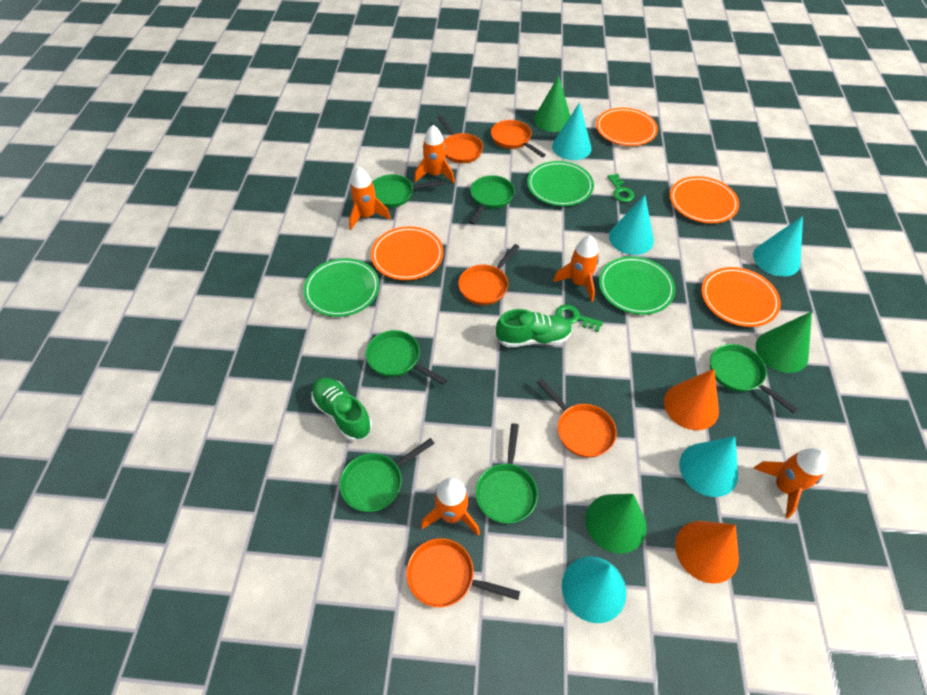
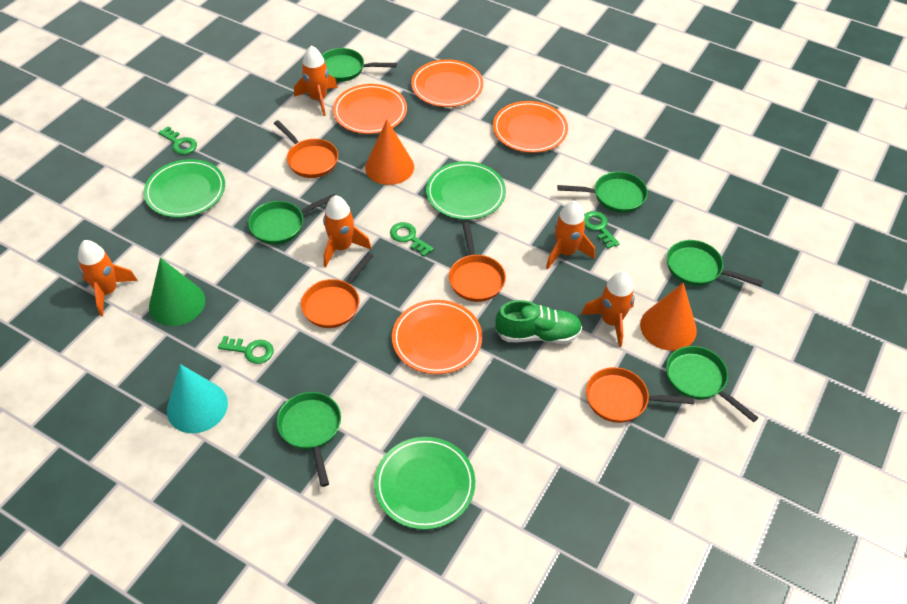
green cone: [534,75,570,132] [585,494,646,554] [756,311,812,373] = 3 -> [149,258,205,326] = 1
green key: [555,305,603,332] [607,174,635,202] = 2 -> [158,126,197,155] [218,336,274,364] [390,222,434,257] [584,211,620,249] = 4
green shoe: [311,378,372,441] [496,309,572,347] = 2 -> [495,300,582,344] = 1
orange pan: [406,538,520,607] [438,116,483,163] [458,244,519,305] [491,120,546,158] [536,378,617,458] = 5 -> [274,120,338,178] [301,253,373,328] [449,222,506,302] [586,367,695,423] = 4
turquoise cone: [552,103,592,160] [562,556,626,623] [609,195,654,255] [679,436,738,497] [753,216,803,277] = 5 -> [167,364,228,433] = 1

